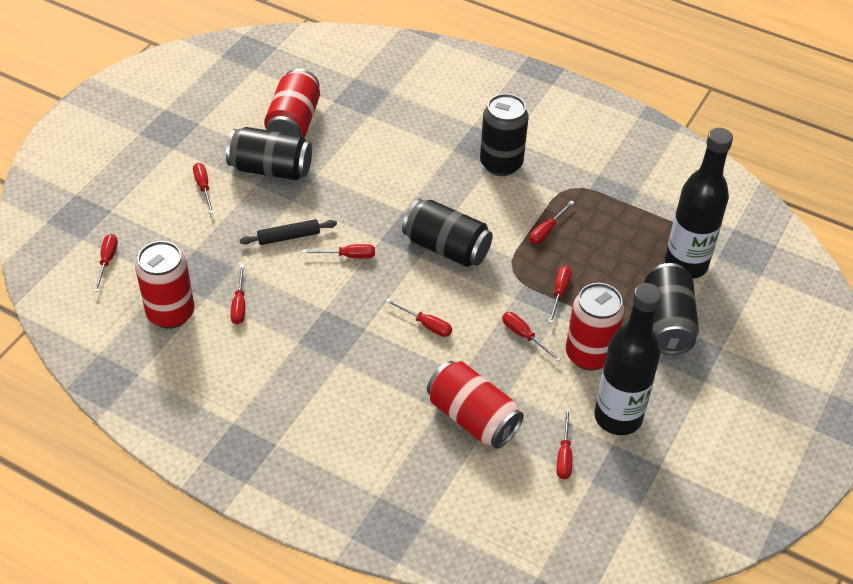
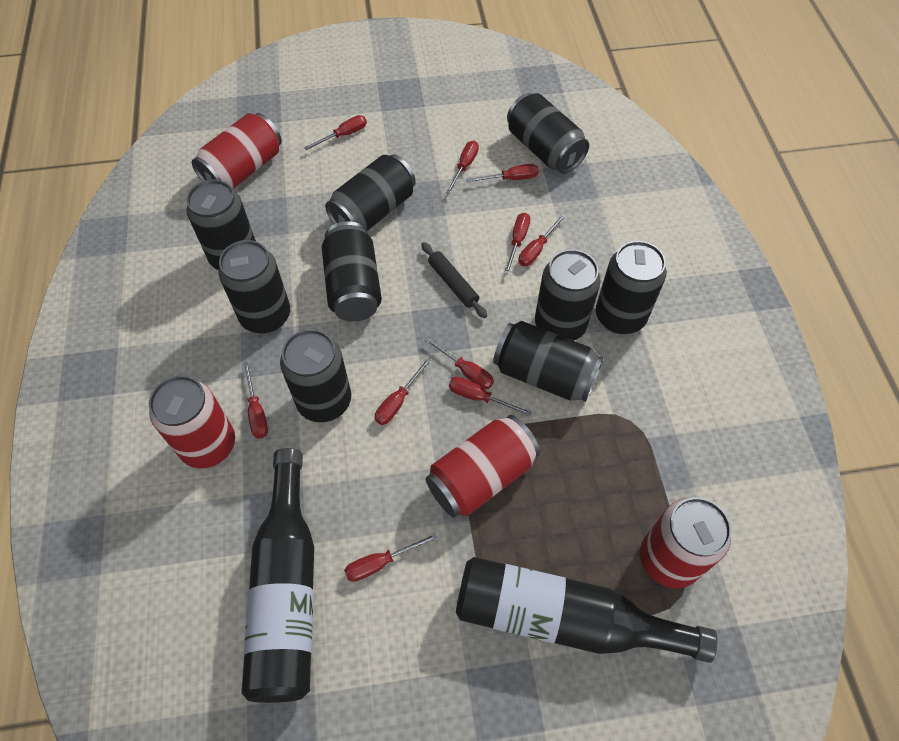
black can: [226,127,312,180] [402,199,493,267] [480,94,528,176] [644,263,699,355] = 4 -> [186,180,256,270] [219,240,290,334] [280,329,351,422] [322,221,382,322] [325,154,416,231] [493,321,604,402] [507,93,589,174] [535,249,601,341] [596,241,666,334] = 9
red screwdriver: [94,234,118,292] [193,163,214,214] [230,264,245,324] [302,244,375,259] [386,299,452,337] [502,312,561,361] [529,201,574,244] [548,266,572,323] [557,409,572,479] = 9 -> [243,362,268,439] [304,115,367,150] [344,533,437,582] [375,357,431,425] [424,337,494,389] [446,141,479,194] [449,377,532,416] [466,164,539,183] [504,213,530,275] [518,214,566,266] = 10

